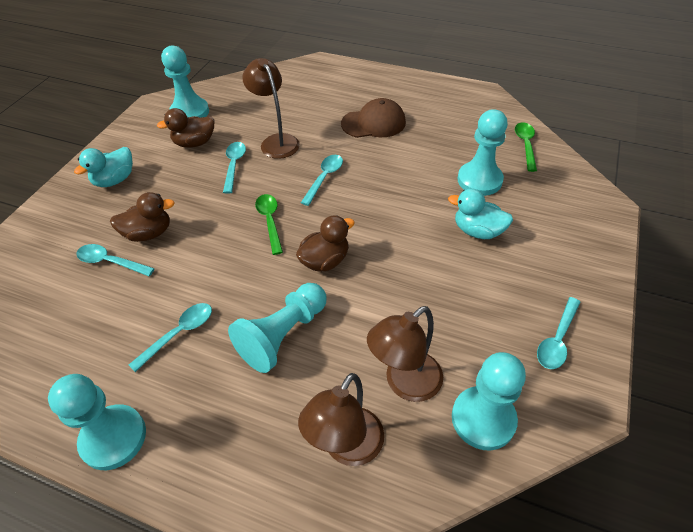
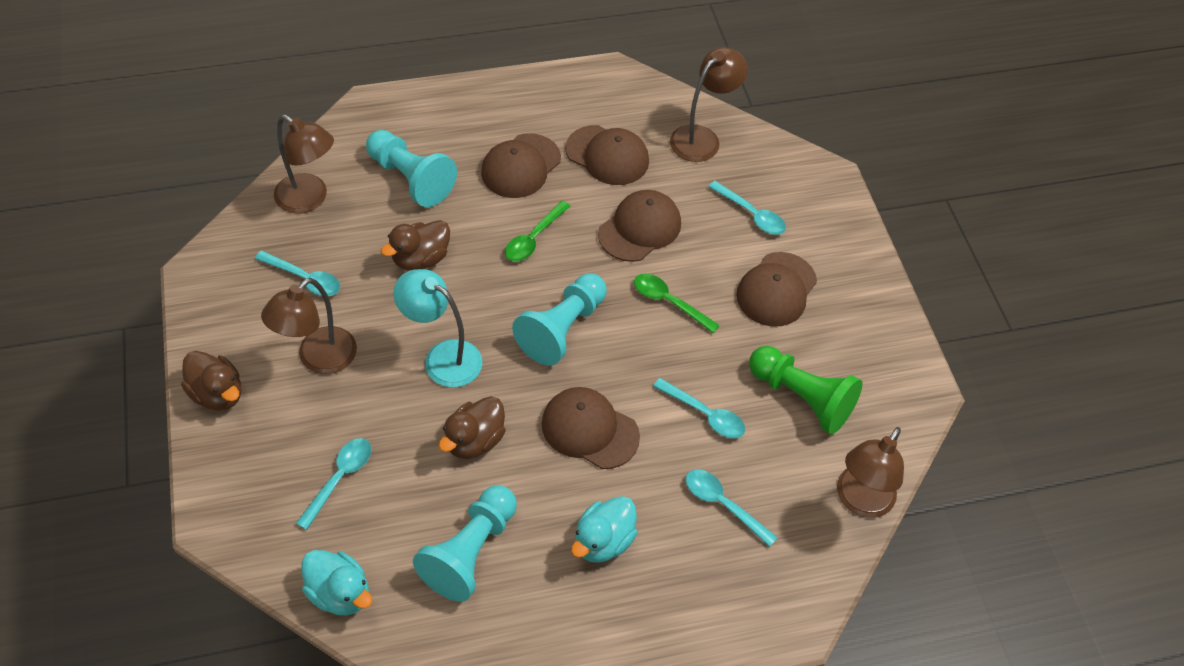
brown cap: [341,98,406,138] = 1 -> [481,133,561,198] [542,387,640,469] [565,125,649,185] [598,190,681,262] [736,252,817,327] = 5
brown lamp: [242,58,300,159] [298,373,384,466] [367,306,443,402] = 3 -> [261,278,357,374] [274,115,334,213] [670,47,748,162] [837,427,904,518] = 4
green pawn: none = 0 -> [749,346,863,434] = 1
turquoise lamp: none = 0 -> [393,269,482,387] = 1
turquoise pawn: [48,374,146,470] [161,45,209,118] [228,283,327,373] [452,352,526,450] [458,109,508,196] = 5 -> [366,130,457,207] [413,485,517,602] [512,273,607,366] = 3

